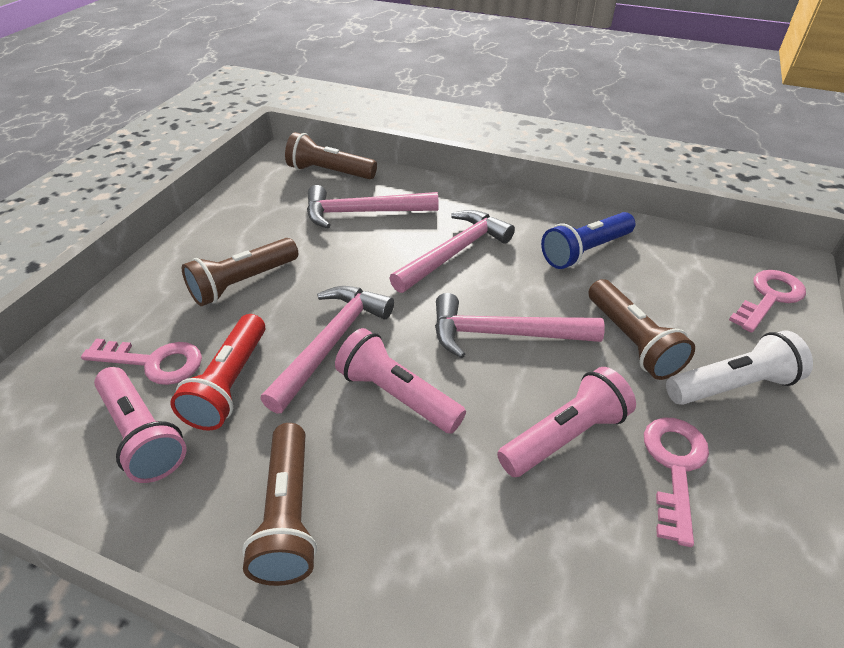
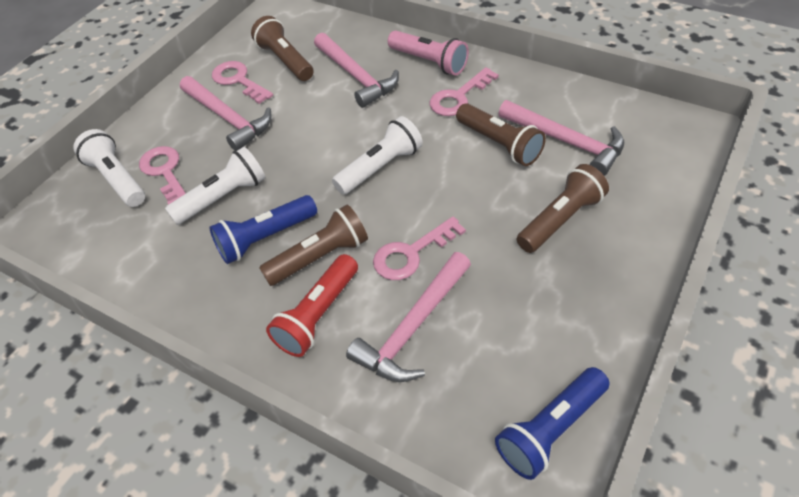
blue flashlight: [541,212,635,269] = 1 -> [209,195,317,264] [495,367,609,480] = 2
pink flashlight: [94,367,186,483] [335,328,466,434] [497,367,636,477] = 3 -> [388,30,469,75] = 1
pink key: [81,339,202,385] [644,418,709,547] [729,270,806,333] = 3 -> [139,146,186,205] [212,61,273,104] [373,217,466,280] [430,67,499,116] = 4
white flashlight: [666,331,813,405] = 1 -> [73,129,145,207] [165,147,265,225] [332,116,423,195] = 3

